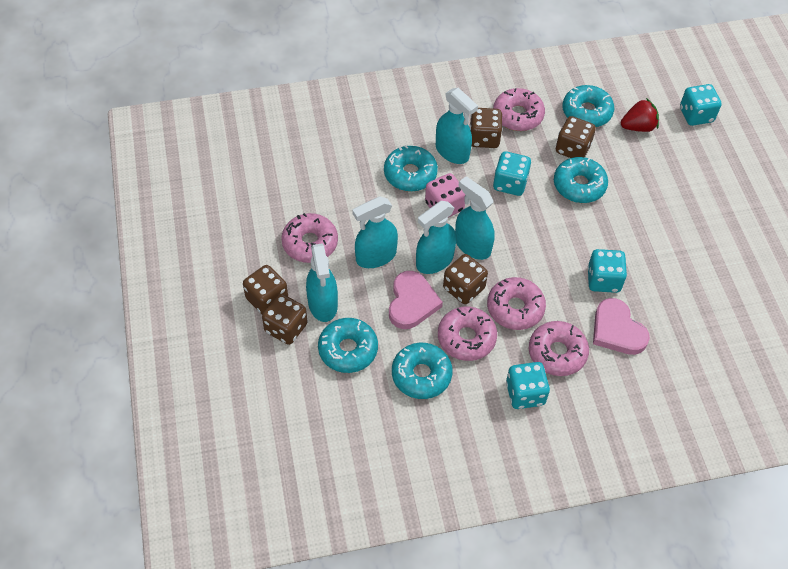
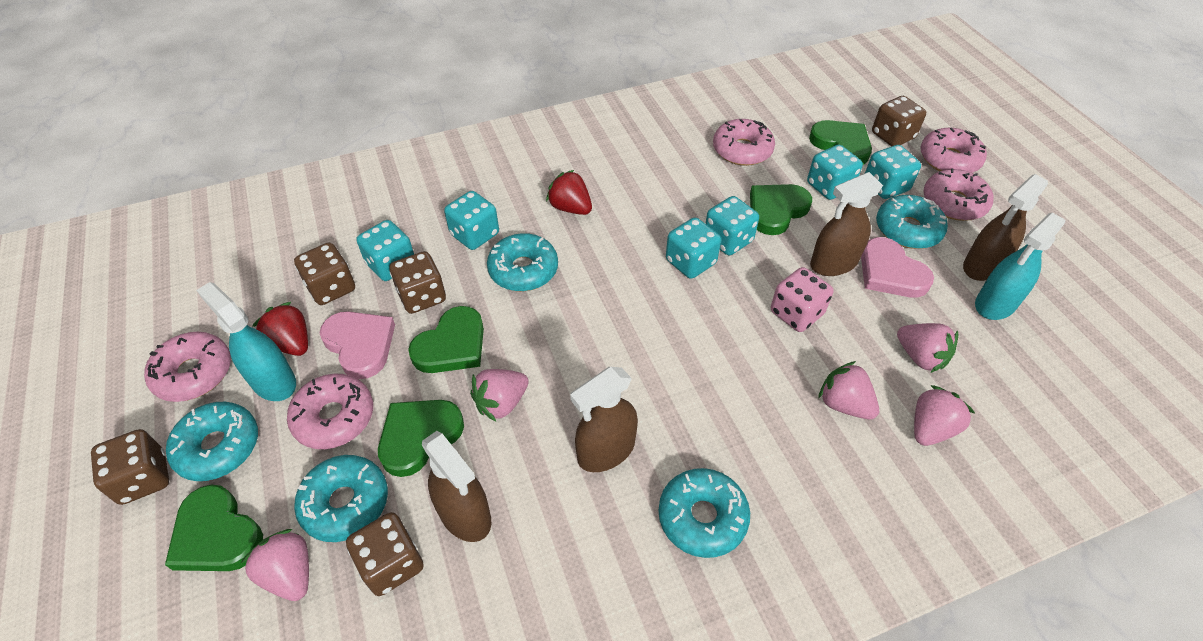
brown spray bottle: none = 0 -> [422,431,491,542] [570,367,638,472] [810,172,883,276] [963,174,1048,281] = 4
green heart: none = 0 -> [165,485,263,571] [378,400,464,477] [408,306,484,373] [750,184,812,235] [809,120,872,165] = 5
pink strawberry: none = 0 -> [241,529,309,601] [470,369,529,422] [818,361,879,419] [897,323,958,373] [914,385,975,446] = 5
red strawberry: [621,98,659,132] = 1 -> [253,302,308,356] [546,170,592,215] = 2
turquoise dice: [493,151,531,196] [506,362,550,409] [587,249,627,293] [680,84,722,126] = 4 -> [356,220,414,281] [444,191,499,250] [666,217,721,279] [705,196,759,255] [807,145,863,200] [865,145,921,199] = 6
turquoise spray bottle: [306,243,338,322] [352,196,398,268] [416,201,456,274] [436,88,478,164] [455,177,495,260] = 5 -> [196,282,296,401] [975,213,1065,320] = 2

